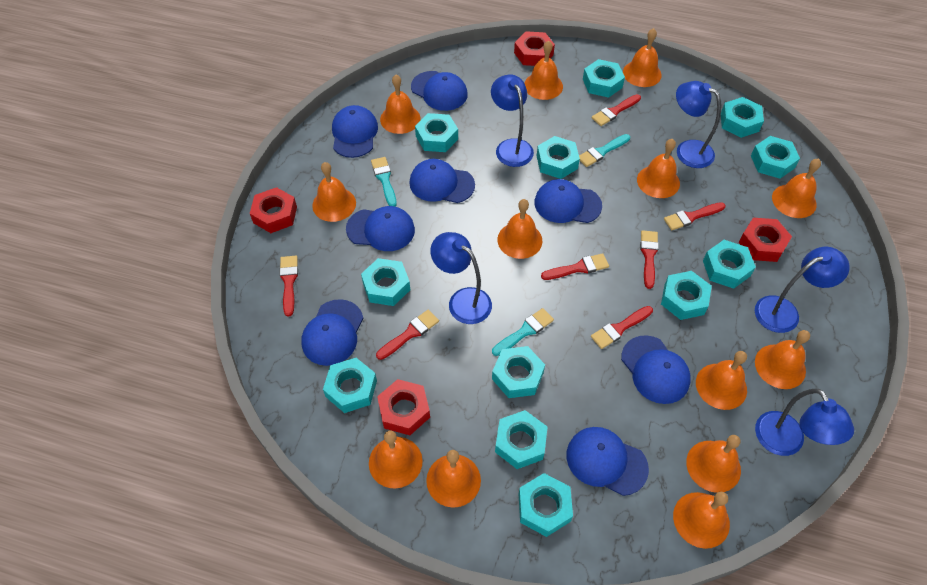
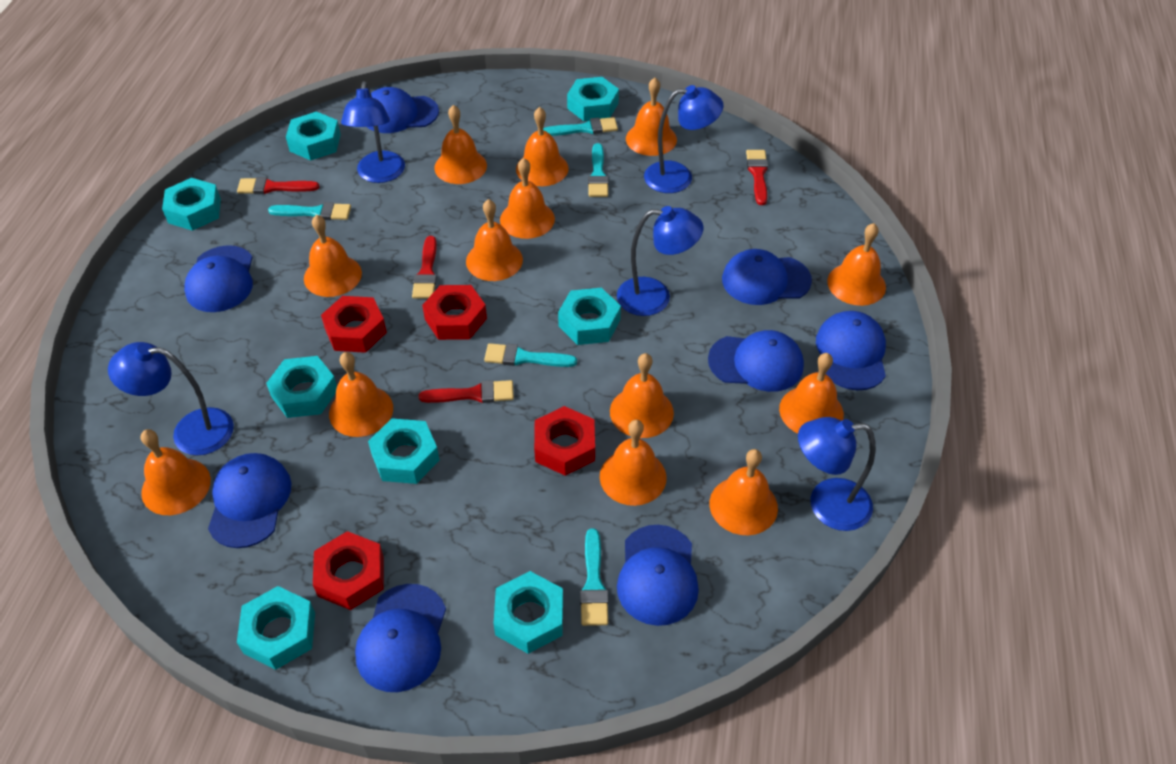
red brush: [279,256,298,317] [376,310,439,360] [541,253,609,280] [591,306,653,349] [592,94,641,126] [640,230,659,289] [664,202,726,230] = 7 -> [237,177,320,194] [412,236,437,299] [419,380,514,403] [746,150,768,205] = 4
turquoise brush: [371,157,397,207] [492,308,554,356] [579,134,630,167] = 3 -> [268,202,351,220] [484,343,577,367] [543,117,618,136] [580,528,608,626] [588,143,609,197] = 5
turquoise nut: [323,358,377,413] [361,258,410,306] [415,113,458,152] [492,346,545,398] [495,410,548,469] [519,473,573,537] [537,136,580,179] [583,59,625,98] [661,271,712,320] [703,240,756,289] [721,97,764,138] [751,136,800,179] = 12 -> [162,178,221,231] [237,586,315,670] [266,356,337,418] [286,111,341,161] [368,418,439,484] [494,571,563,654] [558,288,621,345] [567,77,619,121] = 8

